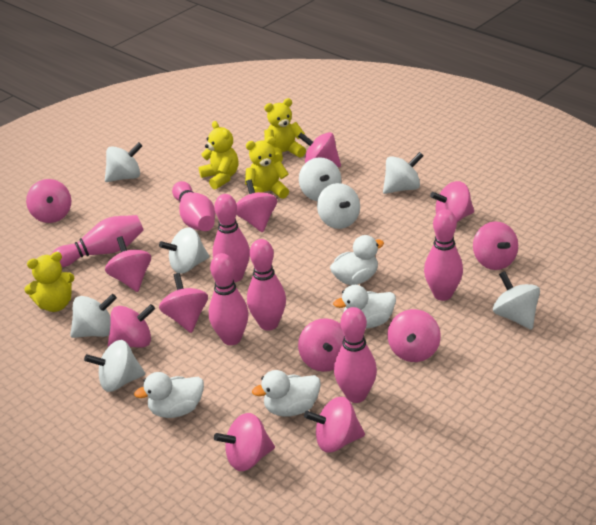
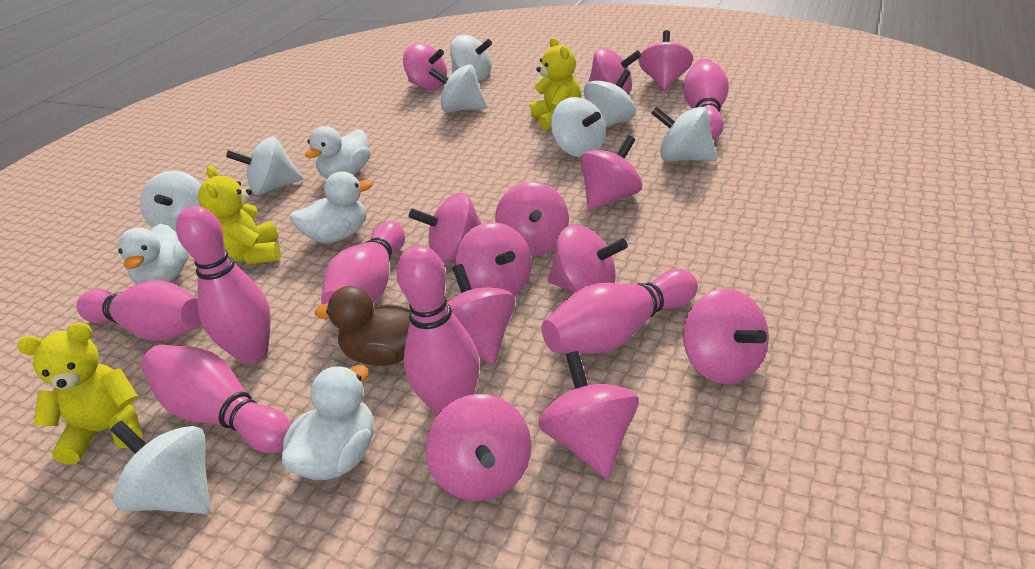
brown duck: none = 0 -> [315,286,410,366] = 1
yellow teddy bear: [24,252,74,312] [199,121,239,189] [245,136,289,199] [264,98,306,163] = 4 -> [17,322,142,465] [198,166,281,264] [530,37,581,131] = 3

